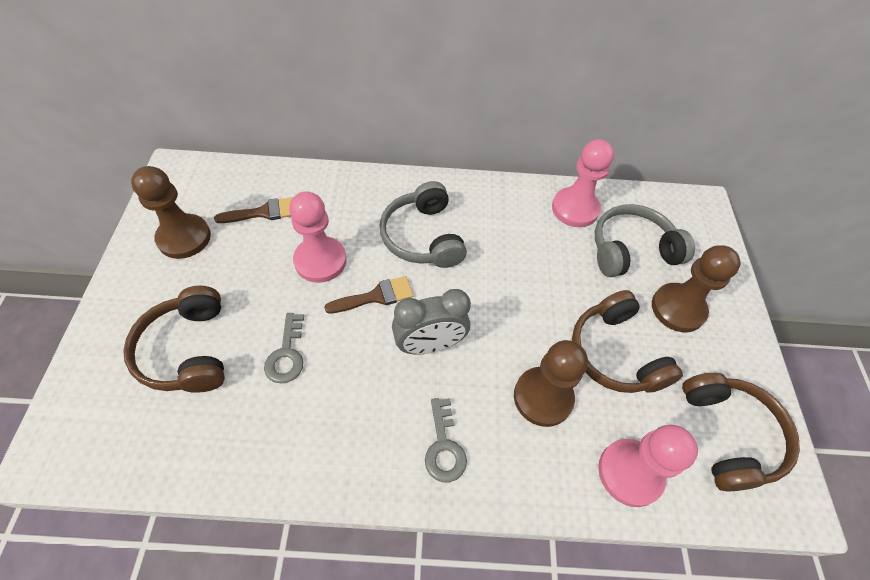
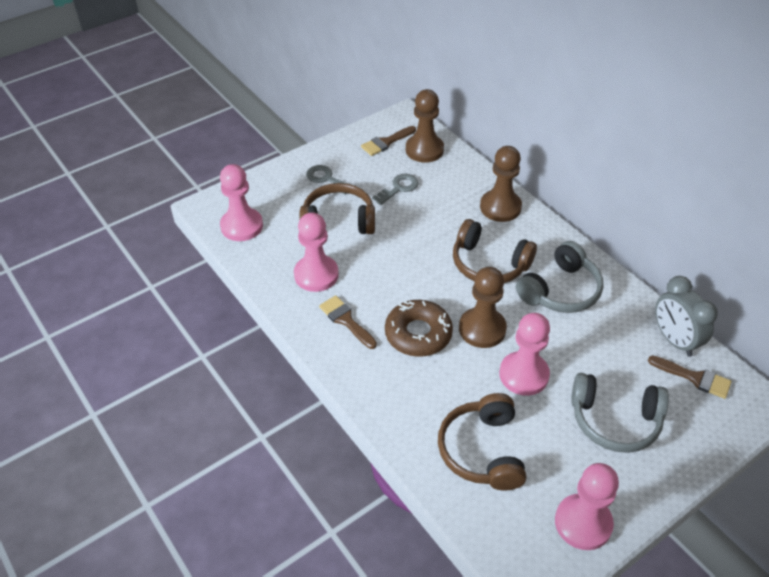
brown brush: [214,197,294,223] [324,276,414,314] = 2 -> [319,295,377,349] [361,126,416,156] [648,355,732,399] = 3
brown donut: none = 0 -> [385,300,453,357] = 1
pink pawn: [289,191,347,283] [552,139,614,227] [598,425,698,507] = 3 -> [220,164,263,241] [294,212,339,292] [499,313,550,396] [555,463,619,550] = 4

